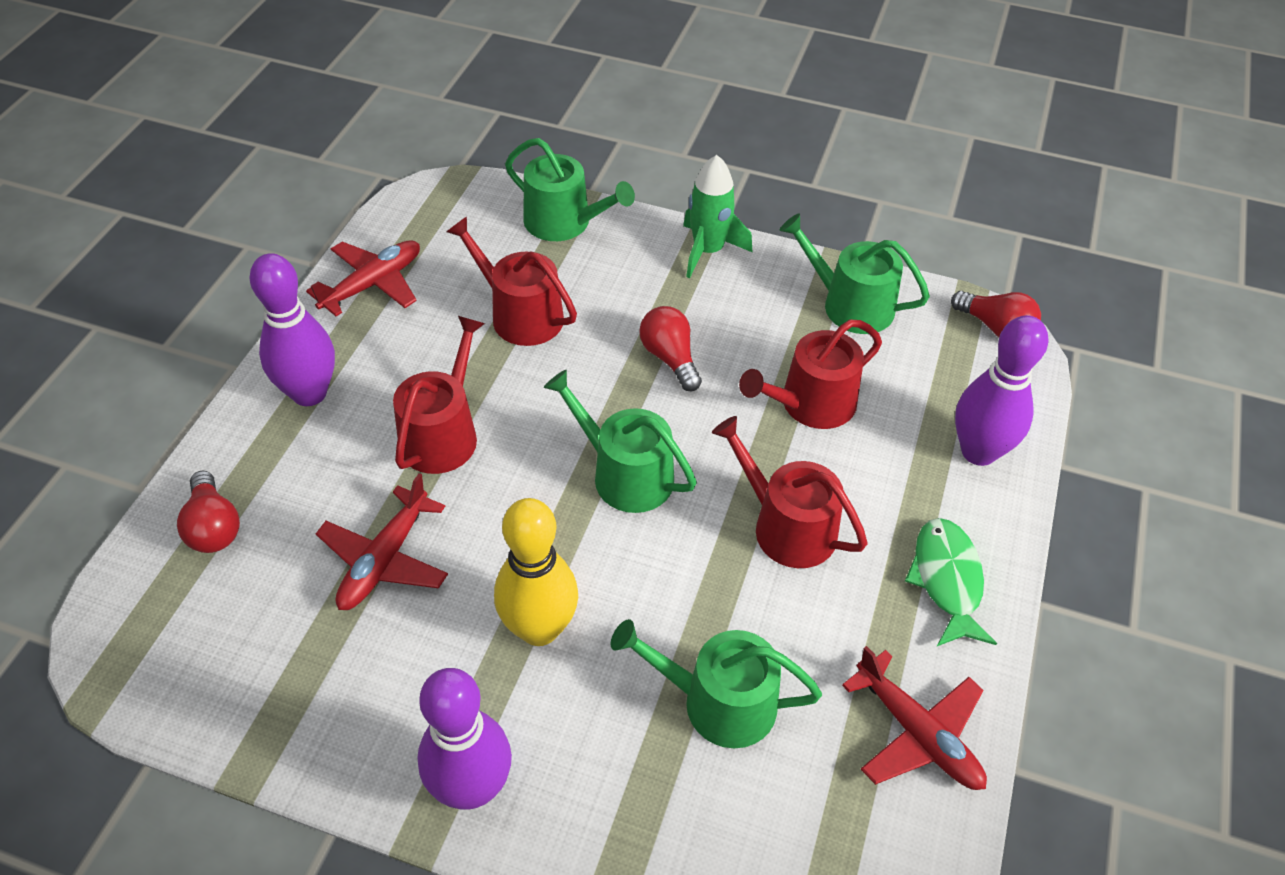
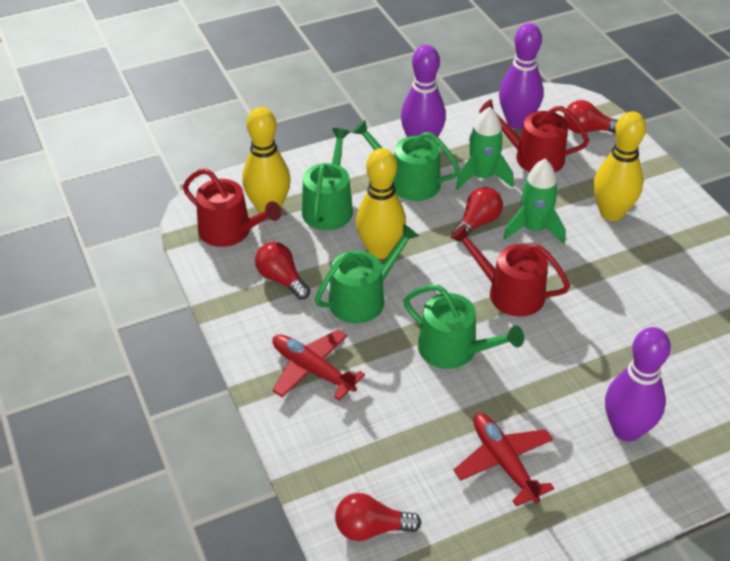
green fish: [905,518,997,646] = 1 -> none = 0
green rocket: [683,155,753,278] = 1 -> [456,107,514,190] [503,159,565,244] = 2
red light bulb: [177,471,240,553] [639,306,702,391] [951,291,1041,337] = 3 -> [255,242,310,300] [335,493,422,541] [452,187,503,242] [564,100,618,133] = 4
red plane: [306,240,420,316] [316,473,448,610] [842,646,987,790] = 3 -> [272,330,365,400] [453,413,554,507] = 2
red watering can: [393,316,485,474] [446,216,577,346] [712,416,867,568] [739,319,882,429] = 4 -> [183,168,281,247] [451,224,570,317] [479,99,589,172] = 3
yellow bowling pin: [494,498,578,646] = 1 -> [242,107,291,213] [356,148,406,259] [593,111,646,221] = 3

